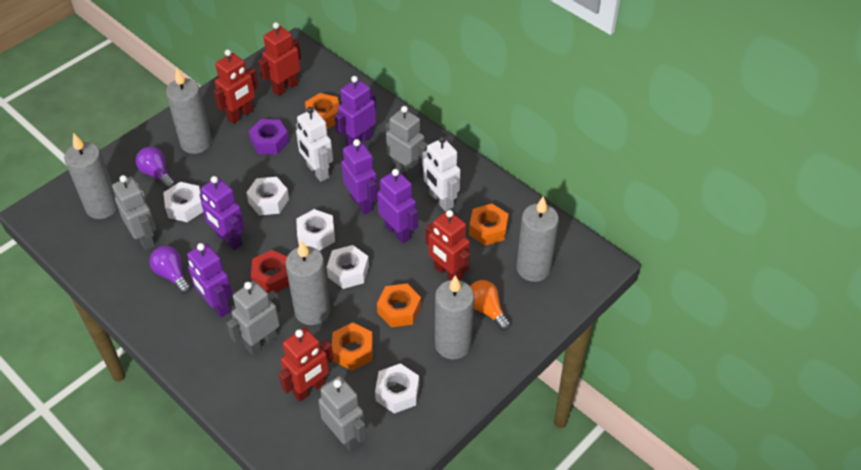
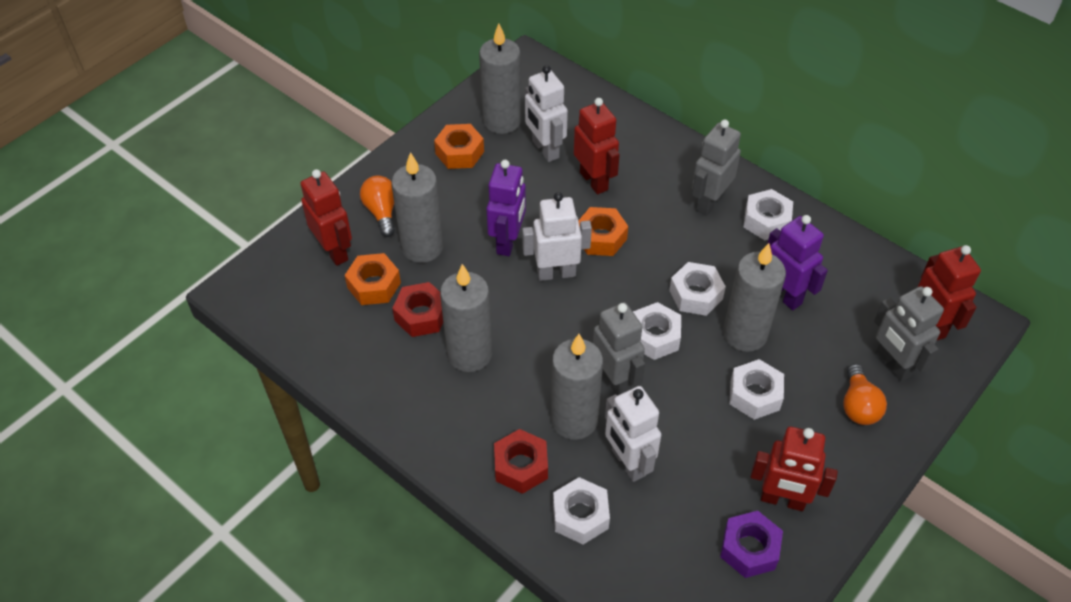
grey robot: [112,175,156,251] [227,281,281,355] [318,376,367,452] [385,106,428,180] = 4 -> [593,302,645,396] [692,120,741,216] [874,286,944,382] = 3
orange light bulb: [470,280,511,330] = 1 -> [360,176,395,237] [843,364,887,425] = 2
orange nut: [305,93,339,129] [332,323,373,371] [377,283,421,327] [469,204,508,246] = 4 -> [345,253,401,305] [434,124,484,169] [578,207,628,256] = 3
purple light bulb: [136,147,175,189] [149,246,191,294] = 2 -> none = 0
purple robot: [187,243,233,317] [200,176,245,250] [335,76,376,146] [341,139,378,215] [377,169,418,244] = 5 -> [486,160,526,256] [767,215,828,310] = 2
red nut: [251,250,289,293] = 1 -> [392,282,443,337] [494,429,548,494] = 2
white robot: [296,107,333,182] [422,136,460,211] = 2 -> [522,192,592,281] [525,65,568,162] [605,386,661,482] = 3

